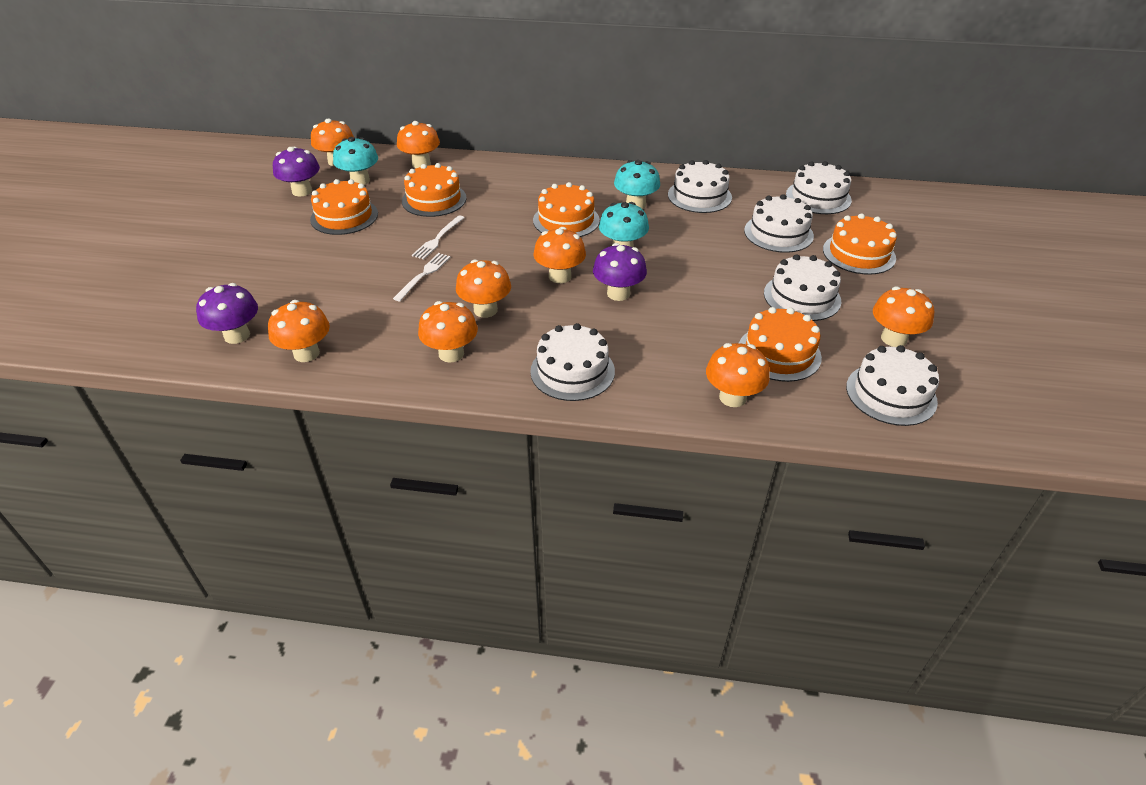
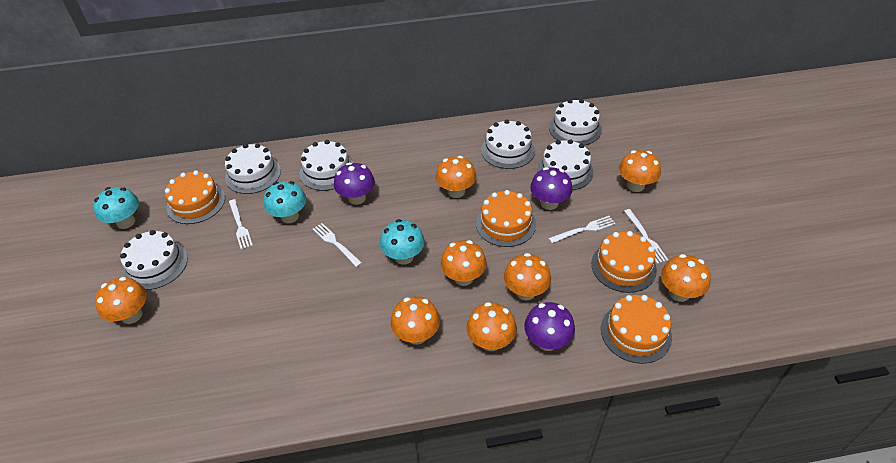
orange cake: [310,179,378,235] [402,163,467,217] [533,182,600,237] [739,307,822,382] [823,213,897,275] = 5 -> [165,170,225,224] [476,190,536,247] [591,231,657,293] [601,295,672,364] = 4
white fork: [393,253,450,301] [412,215,465,260] = 2 -> [229,199,253,249] [313,223,362,267] [548,216,616,243] [624,209,668,264] = 4

